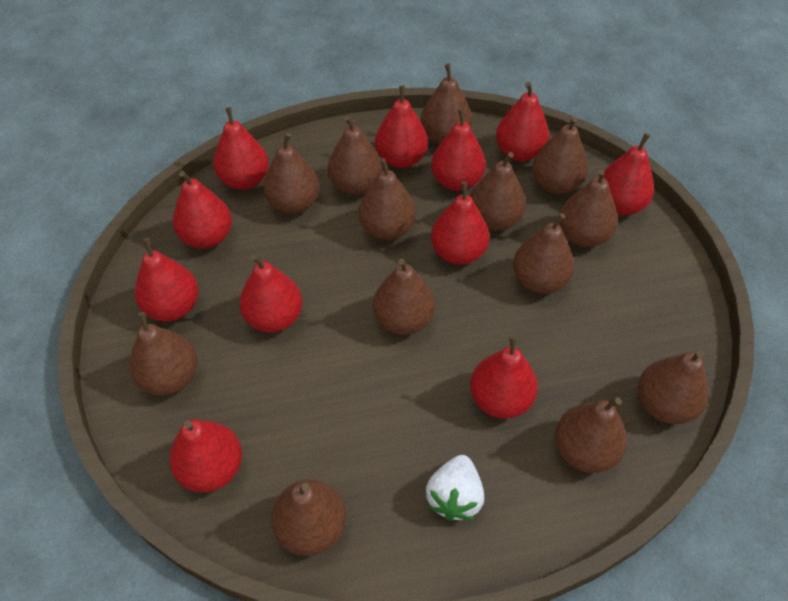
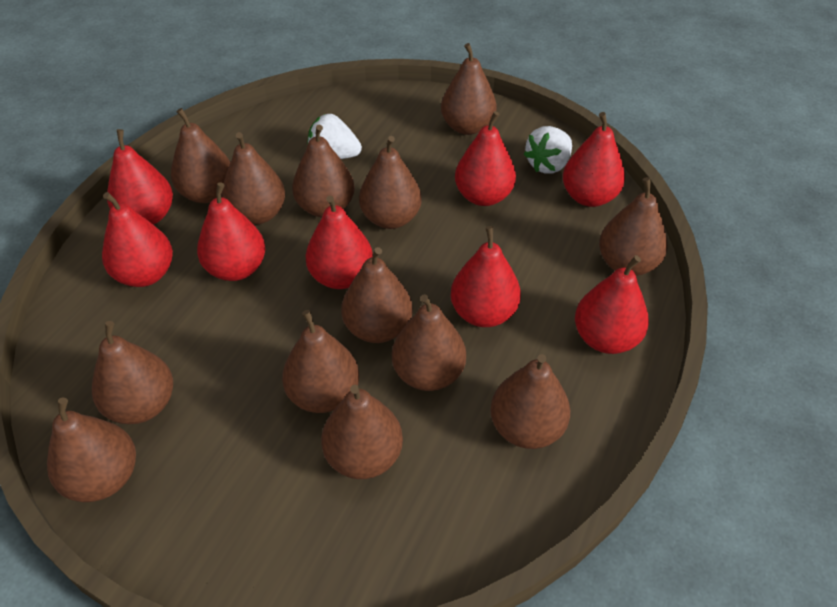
red pear: [135,238,199,321] [169,420,242,492] [173,171,232,249] [213,107,269,190] [239,255,303,333] [375,85,428,168] [431,108,486,191] [431,181,490,265] [470,335,538,419] [496,82,549,161] [603,133,654,216] = 11 -> [102,192,173,287] [107,129,173,225] [197,182,265,281] [305,196,373,289] [451,226,521,327] [455,111,516,206] [563,112,625,207] [575,255,649,354] = 8
white strawberry: [426,455,484,521] = 1 -> [307,114,362,159] [524,126,572,174] = 2

